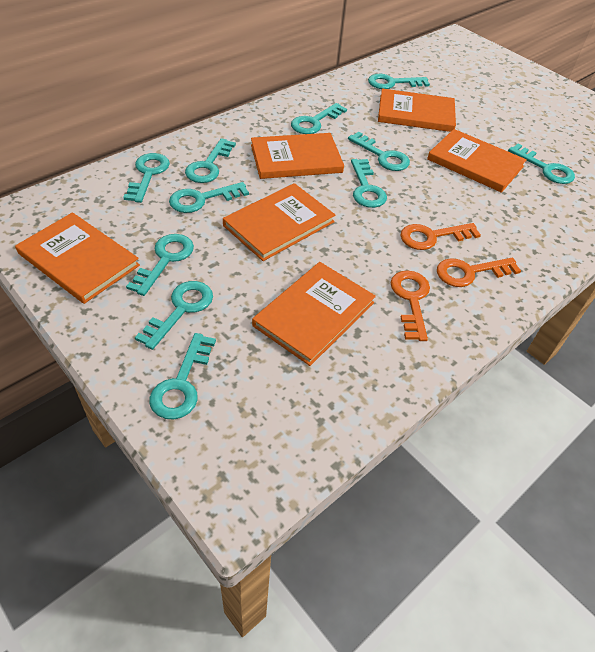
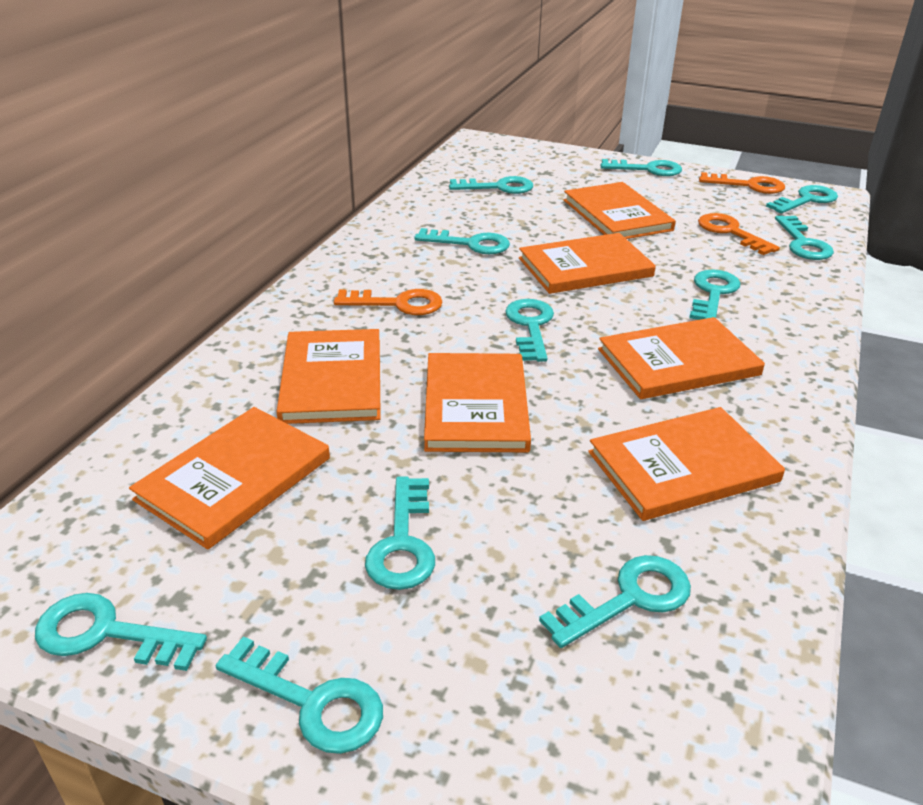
orange book: [15,212,140,304] [223,183,335,261] [251,133,344,179] [252,262,376,366] [378,88,456,132] [427,129,527,193] = 6 -> [129,407,330,549] [277,329,381,424] [424,353,531,452] [519,233,656,294] [564,182,676,239] [588,407,785,521] [598,317,765,399] = 7

